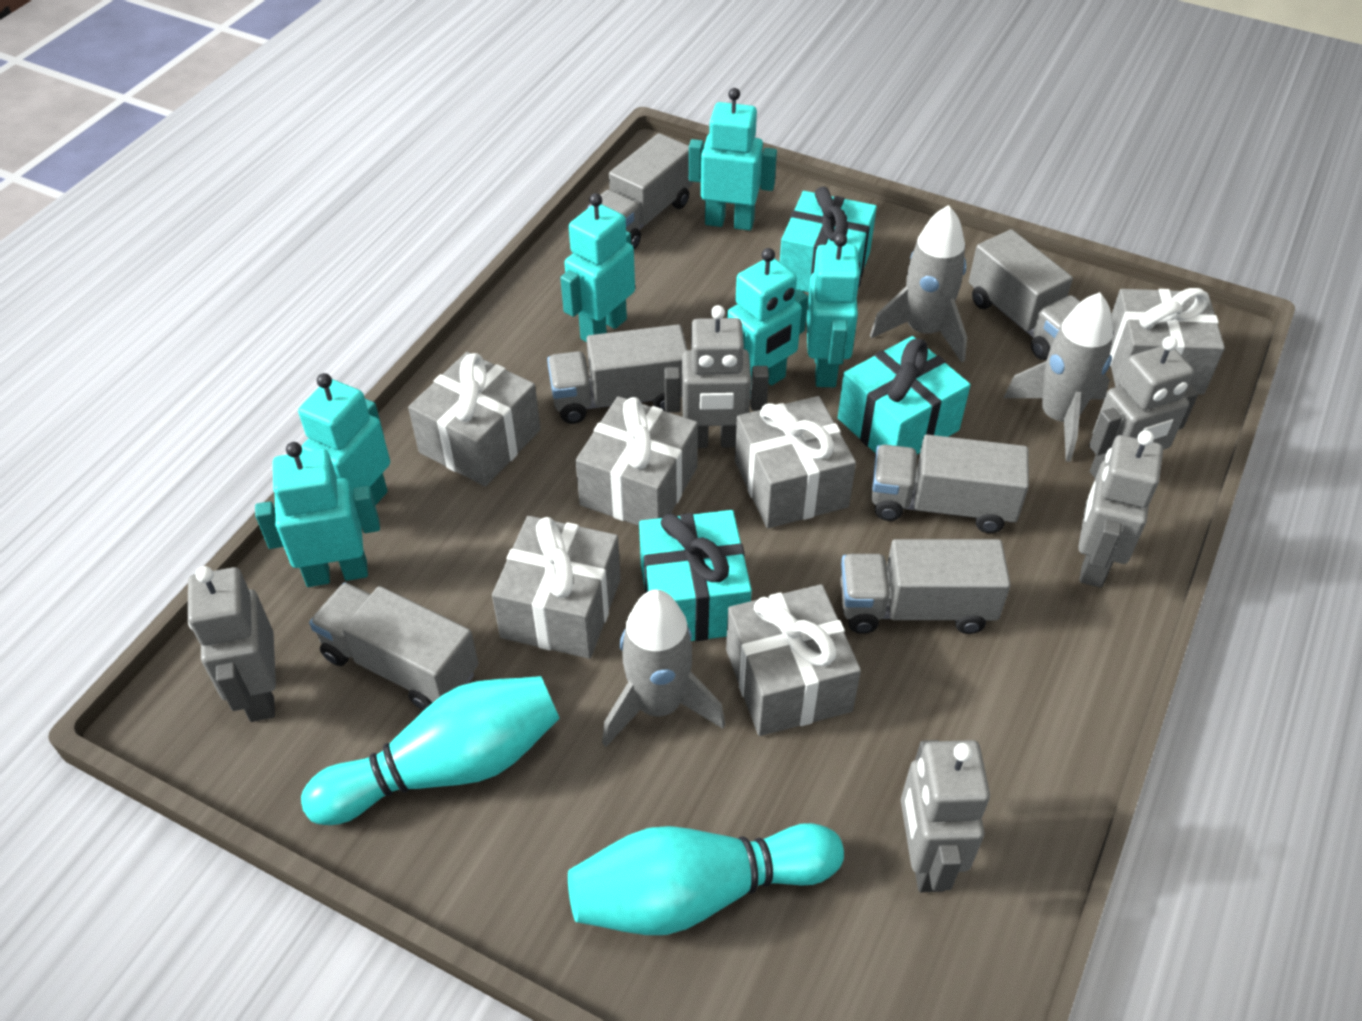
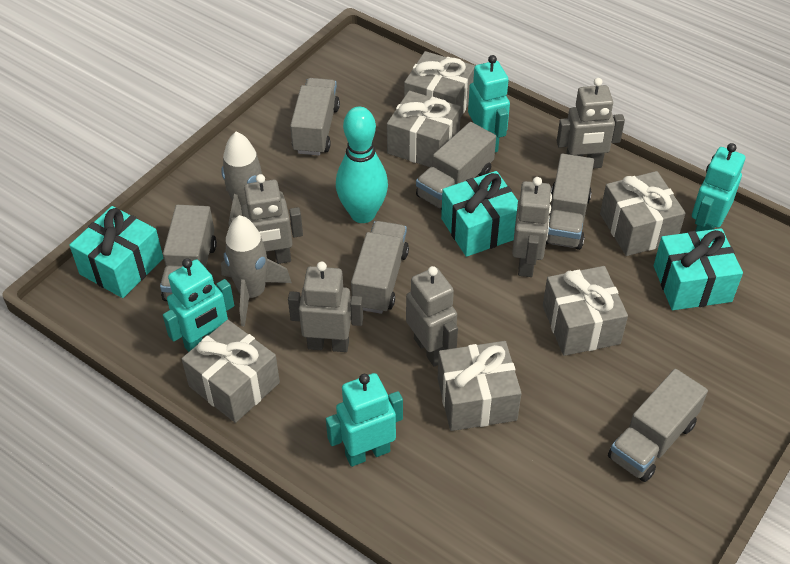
grey rocket: [602,590,725,747] [870,205,967,363] [1003,292,1113,462] = 3 -> [221,132,285,226] [221,215,292,326] = 2
turquoise bowling pin: [301,676,560,825] [568,823,844,935] = 2 -> [336,107,388,223] = 1
turquoise robot: [255,442,380,587] [298,373,390,505] [560,193,635,342] [689,88,777,231] [727,248,808,399] [806,233,861,387] = 6 -> [163,258,234,352] [326,373,403,467] [468,55,510,152] [692,143,745,232] = 4

